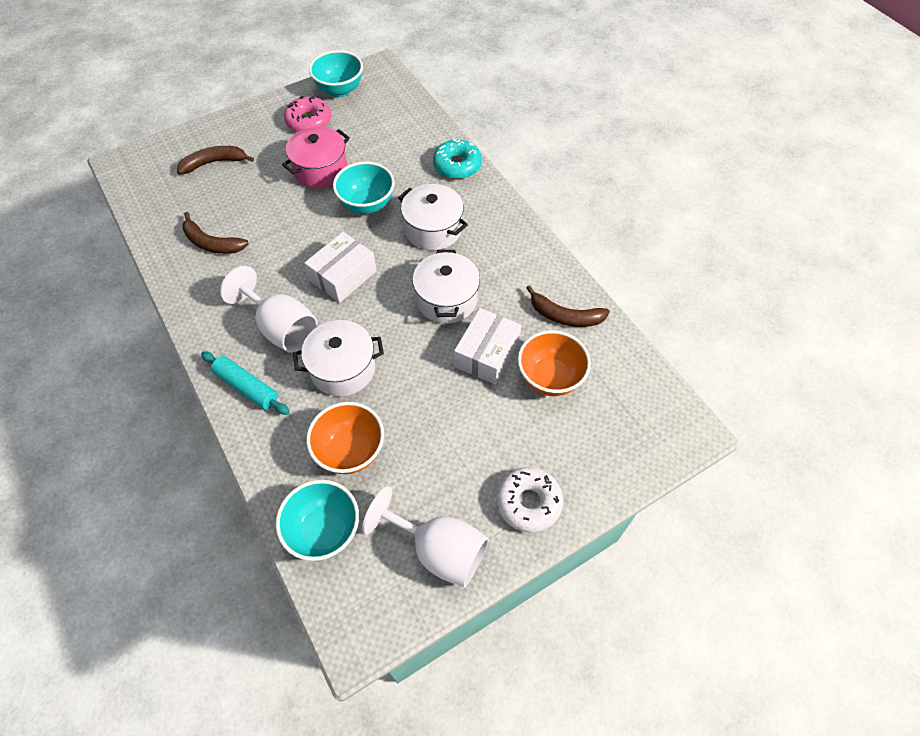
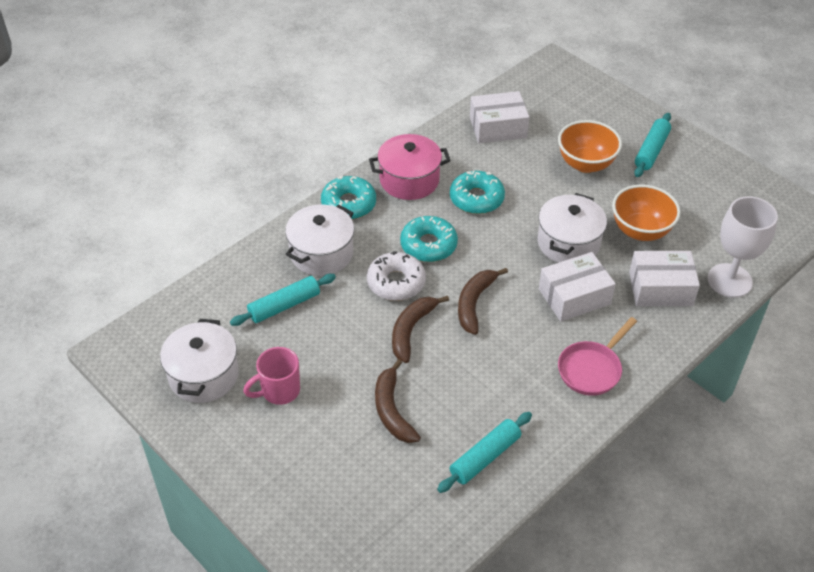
pink donut: [284,96,331,132] = 1 -> none = 0
pink mug: none = 0 -> [243,347,300,405] = 1
pink pan: none = 0 -> [558,317,637,396] = 1
turquoise bowl: [276,480,359,561] [309,50,363,97] [333,161,395,214] = 3 -> none = 0
turquoise donut: [433,139,482,179] = 1 -> [321,176,376,219] [400,216,458,262] [450,171,505,214] = 3
turquoise rolling pin: [201,351,290,415] = 1 -> [230,274,336,326] [437,412,532,493] [634,113,671,177] = 3
white box: [304,232,377,303] [454,308,522,385] = 2 -> [470,91,529,143] [539,252,616,322] [629,251,700,306] = 3
white goblet: [220,266,317,353] [362,486,489,588] = 2 -> [708,196,778,298] = 1

